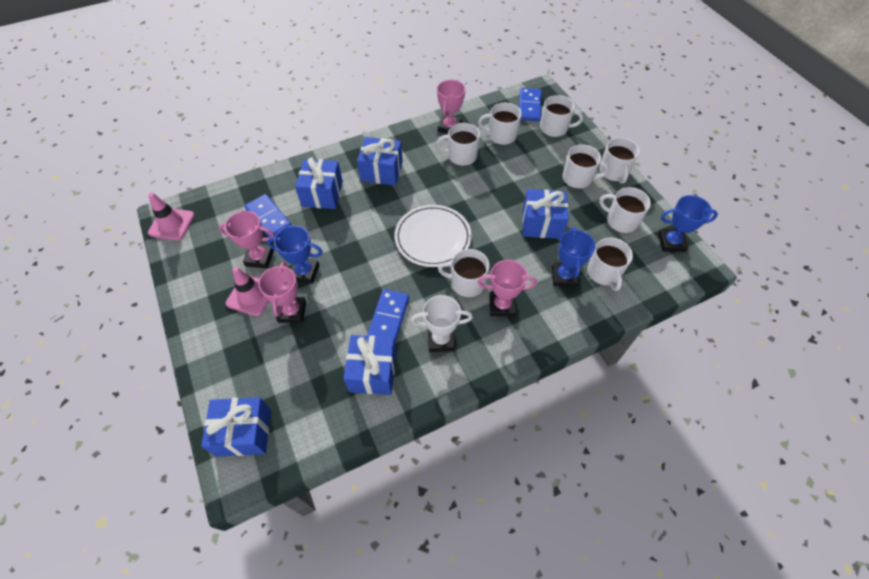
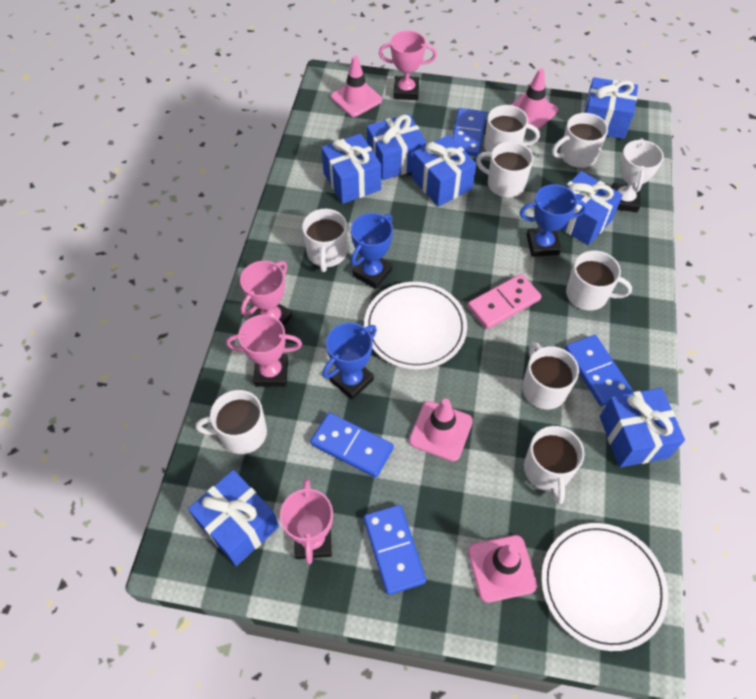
blue domino: [245,194,292,237] [367,289,409,343] [519,88,542,121] = 3 -> [310,413,394,478] [364,505,426,595] [452,108,487,156] [565,335,633,406] = 4
blue gift: [201,397,271,457] [295,157,343,209] [343,335,396,395] [357,137,403,186] [522,189,569,239] = 5 -> [188,470,279,566] [321,134,381,204] [367,114,426,180] [412,135,477,207] [561,171,623,246] [583,77,638,139] [600,388,685,468] = 7
pink domino: none = 0 -> [468,274,542,329] = 1
pink traffic cone: [148,193,195,240] [226,267,269,316] = 2 -> [331,56,382,117] [409,399,473,461] [468,535,537,603] [511,68,558,130] = 4
white plate: [394,205,472,267] = 1 -> [364,282,467,369] [541,523,668,651] = 2

